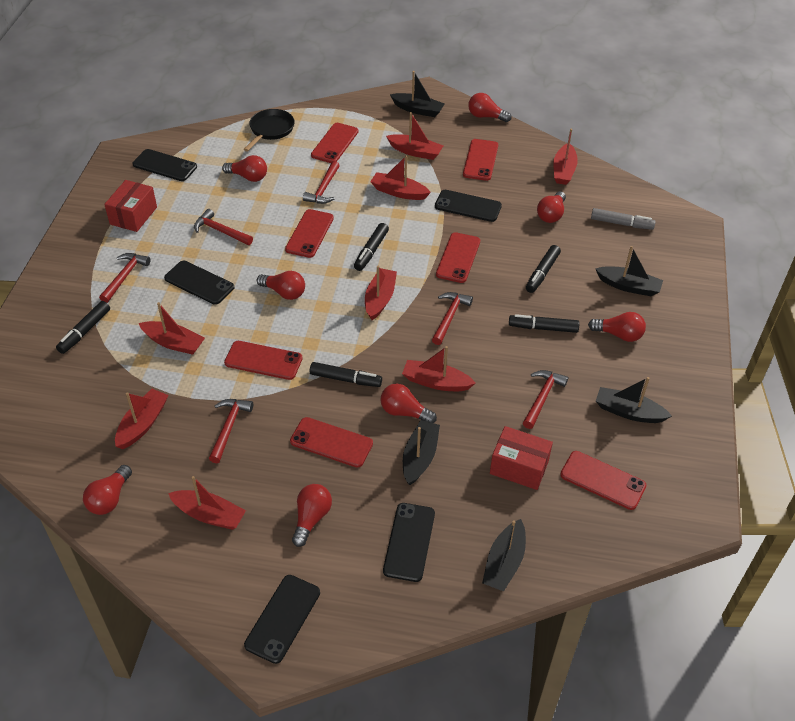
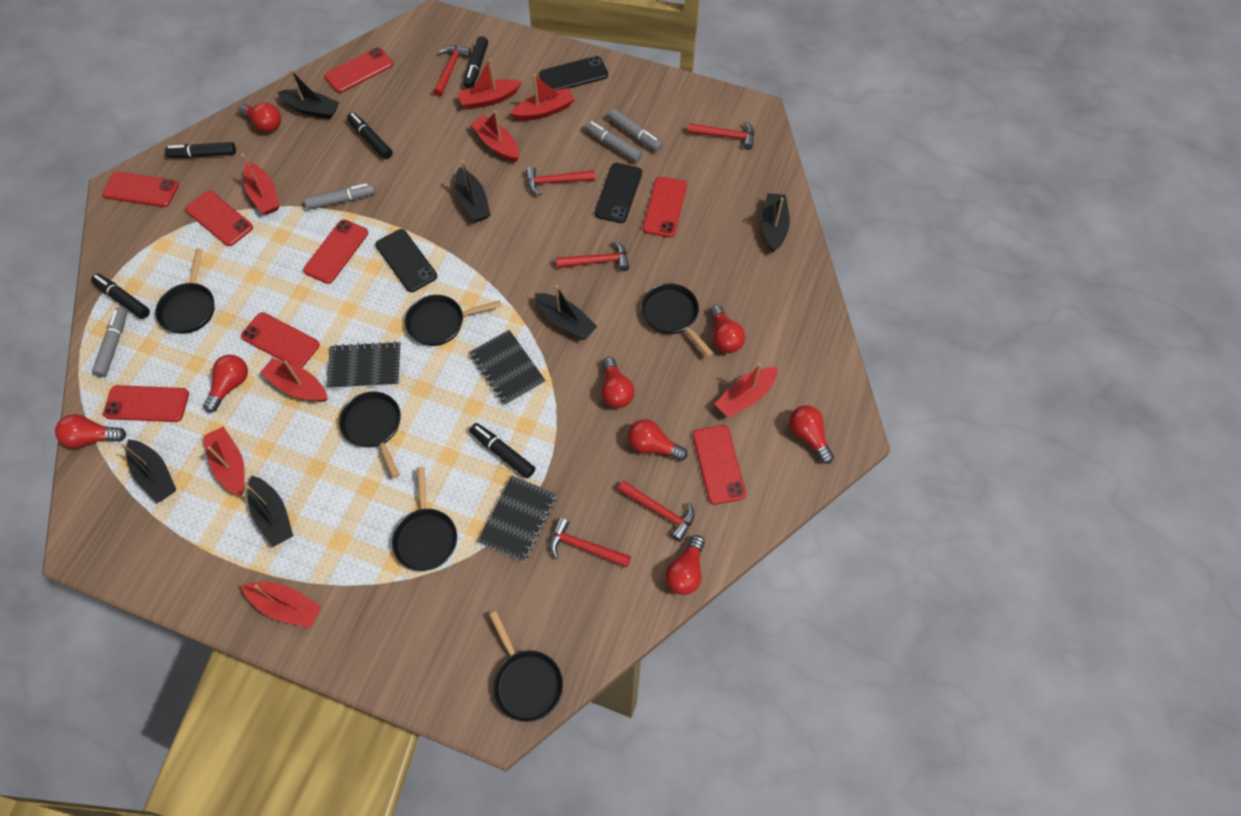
black boat: [390,71,444,117] [403,420,440,485] [482,519,526,592] [595,246,663,296] [596,377,672,423] = 5 -> [121,439,176,503] [246,475,293,547] [277,69,340,119] [455,161,491,222] [535,285,598,340] [762,193,790,253] = 6
black notebook: none = 0 -> [326,341,401,389] [469,330,546,406] [477,476,557,562] = 3
black pan: [243,109,295,152] = 1 -> [155,248,215,334] [339,391,401,478] [392,467,457,571] [405,295,501,346] [489,611,563,722] [641,283,714,357] = 6
black phone: [133,149,197,181] [164,261,234,305] [244,575,320,664] [383,503,435,582] [435,190,502,222] = 5 -> [375,229,437,292] [540,56,608,90] [595,163,642,223] = 3
grey marker: [591,208,656,230] = 1 -> [92,308,127,377] [304,183,375,210] [585,121,642,162] [608,108,663,152] = 4
red box: [104,180,157,232] [490,426,553,490] = 2 -> none = 0
red phone: [224,341,302,380] [285,209,334,258] [290,417,373,468] [311,123,358,163] [436,232,480,283] [463,139,498,181] [560,451,646,510] = 7 -> [102,172,179,207] [103,385,189,422] [185,191,253,246] [241,312,320,368] [303,219,368,284] [325,47,393,93] [643,176,687,238] [693,425,746,505] = 8

